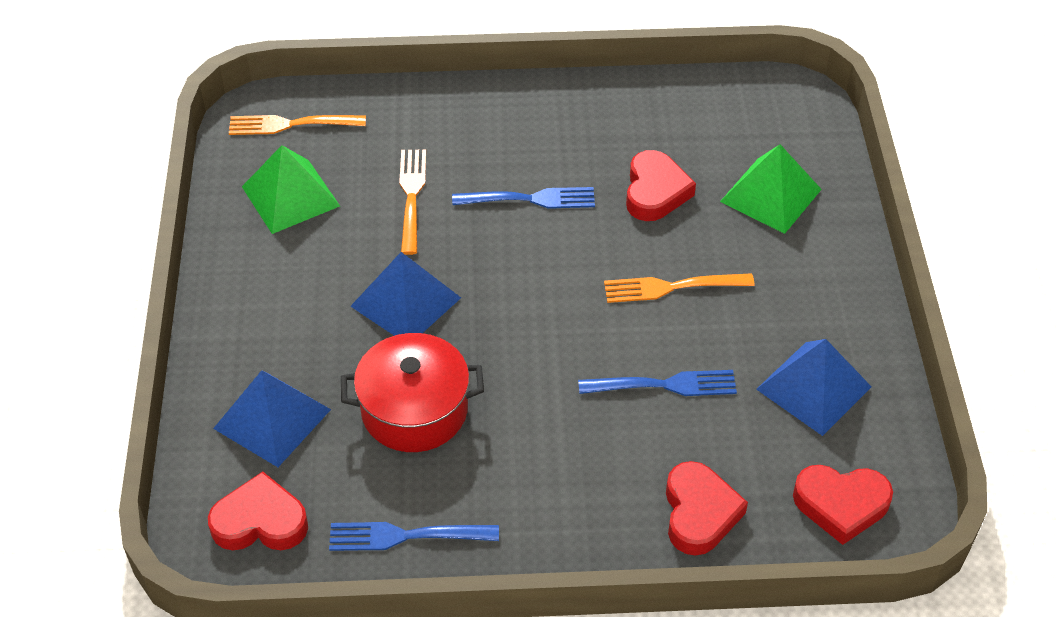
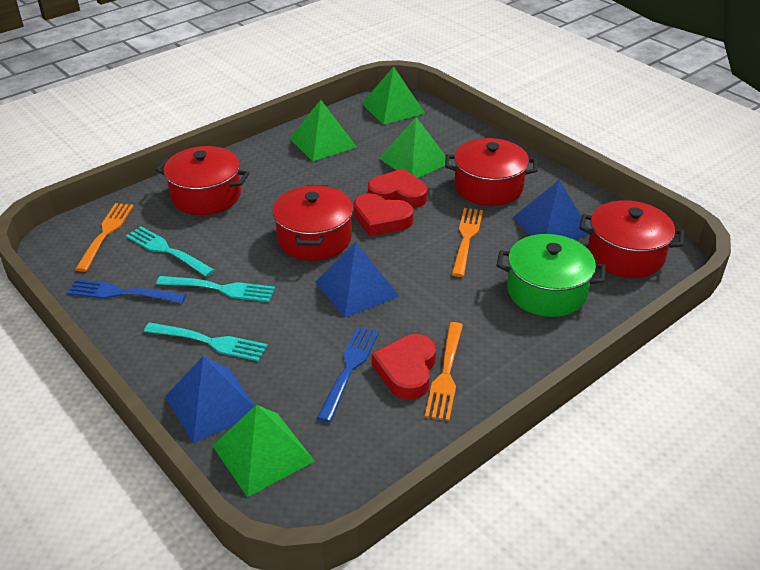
blue fork: [329,522,499,551] [452,187,595,209] [578,370,737,396] = 3 -> [67,279,186,303] [317,327,379,422] = 2
green pot: none = 0 -> [496,234,606,317] = 1
green pyramid: [242,145,340,234] [720,144,822,234] = 2 -> [212,405,315,497] [289,100,357,161] [362,67,425,125] [379,117,451,178] = 4
red heart: [208,471,308,550] [626,150,696,221] [666,461,748,556] [793,465,893,545] = 4 -> [354,193,414,236] [368,168,428,208] [372,334,436,400] = 3
red pot: [341,333,484,452] = 1 -> [156,146,250,215] [272,185,353,261] [445,138,538,206] [579,200,684,278] = 4
turquoise fork: none = 0 -> [126,226,215,277] [144,322,268,361] [156,276,275,302] = 3

